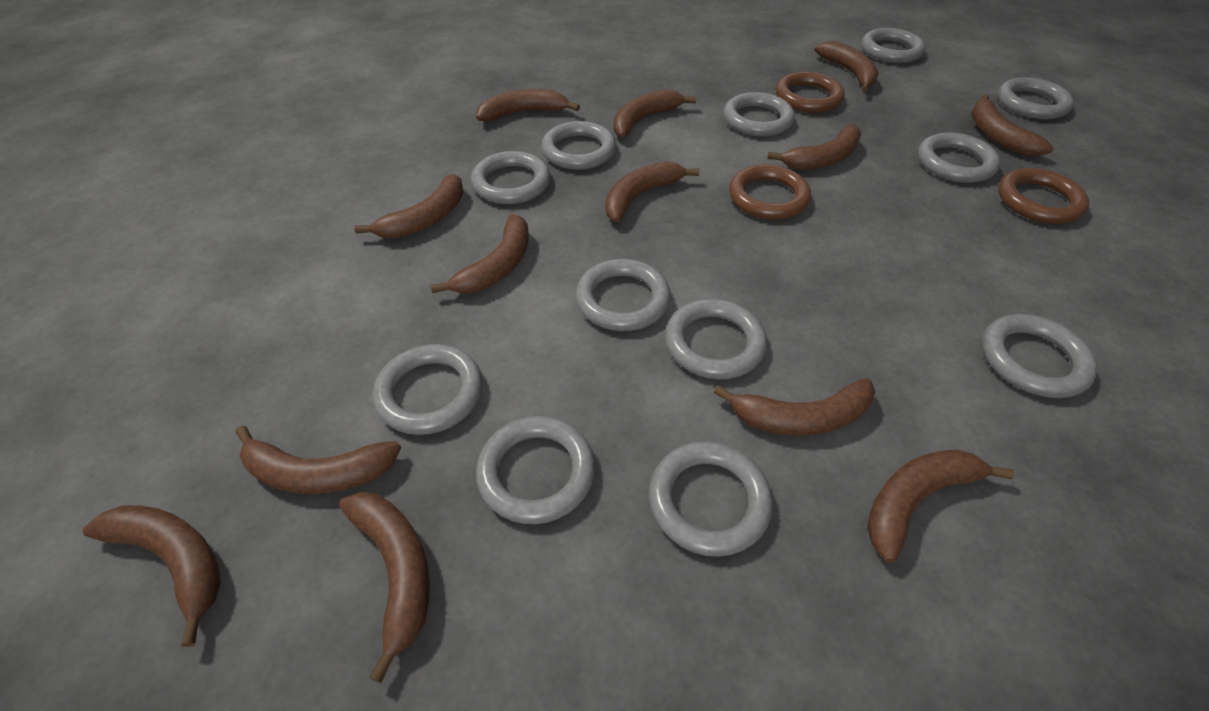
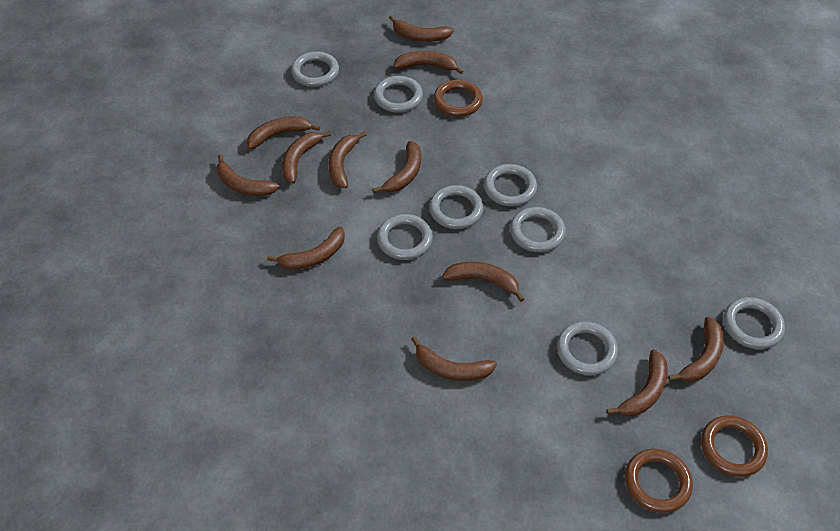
brown banana: [82,505,221,647] [236,425,401,494] [339,492,430,683] [354,174,464,238] [431,214,529,294] [476,89,580,121] [605,161,699,222] [613,89,696,137] [713,378,875,436] [768,124,861,170] [814,41,879,92] [867,449,1014,562] [971,94,1054,156] = 13 -> [217,154,279,196] [247,117,320,149] [267,226,345,270] [282,131,331,184] [328,131,367,188] [372,141,421,193] [389,15,454,42] [393,51,464,74] [411,336,497,381] [442,262,524,302] [607,349,668,416] [668,317,724,382] = 12
grey ring: [373,344,483,435] [471,151,550,204] [476,416,595,524] [541,121,616,170] [576,259,671,331] [649,441,773,557] [665,299,767,380] [723,92,795,136] [861,28,925,63] [918,132,1000,183] [982,314,1097,398] [998,77,1074,119] = 12 -> [291,51,339,87] [374,76,423,113] [377,214,433,260] [429,185,484,229] [484,164,537,207] [510,207,566,252] [557,321,618,376] [724,297,785,349] = 8

